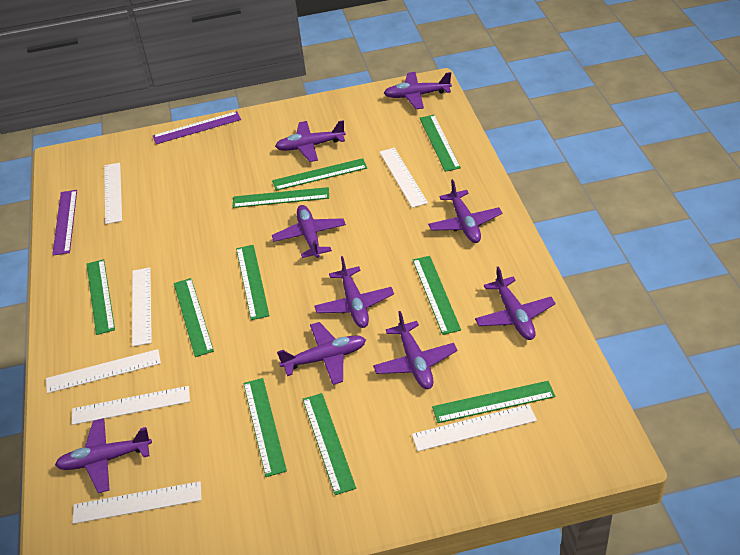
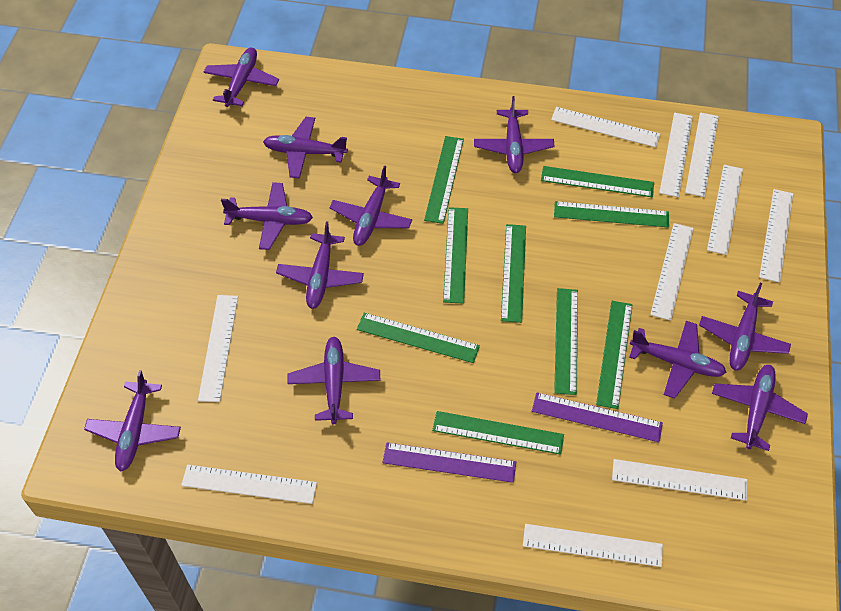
green ruler: [87,259,115,335] [174,278,214,357] [233,187,329,208] [236,245,270,320] [243,378,287,477] [272,158,367,191] [303,393,356,495] [413,256,461,335] [420,115,461,172] [432,381,555,423] = 10 -> [357,313,480,363] [424,136,464,224] [432,411,564,455] [443,207,468,304] [501,224,526,323] [541,166,654,197] [554,201,669,228] [554,288,578,395] [596,301,632,409] = 9
purple plane: [55,418,152,493] [272,205,346,258] [275,120,346,162] [277,322,366,385] [314,256,394,328] [373,311,458,389] [384,72,452,109] [428,179,502,243] [475,266,556,340] = 9 -> [84,370,181,472] [204,48,279,107] [221,182,313,250] [263,117,348,179] [276,221,364,309] [287,337,380,424] [329,166,412,246] [474,96,555,173] [629,321,727,399] [699,283,791,371] [712,365,808,451] = 11
white ruler: [46,349,161,393] [72,386,190,425] [73,481,202,524] [104,163,122,224] [132,268,152,346] [379,148,428,208] [412,404,537,451] = 7 -> [181,465,317,504] [198,295,238,402] [523,524,663,567] [551,107,660,147] [612,459,747,501] [650,223,694,321] [659,113,693,197] [685,112,719,197] [707,165,743,255] [759,189,793,283] = 10

